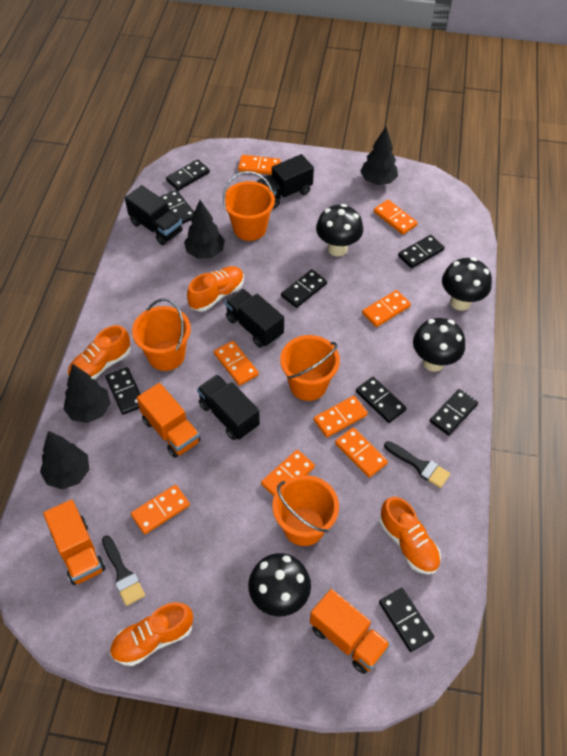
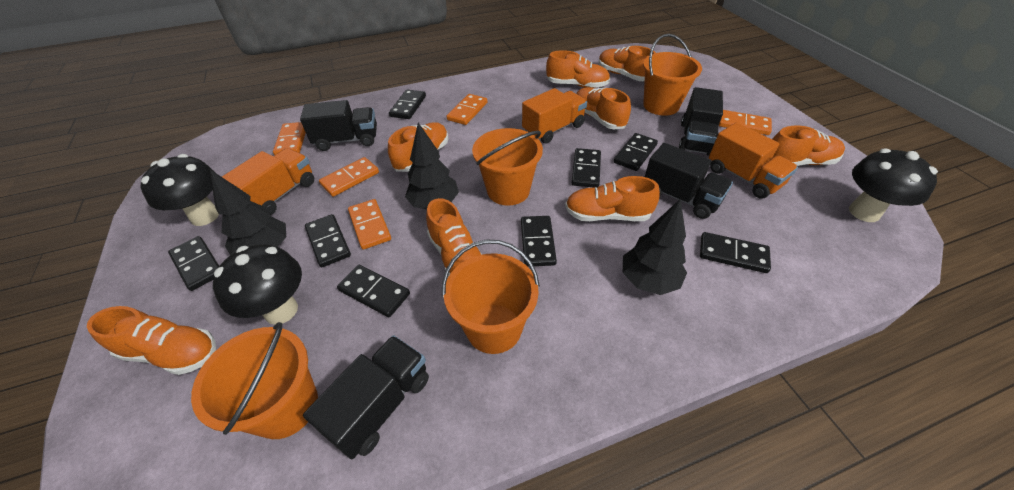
black brush: [102,535,145,606] [384,441,450,488] = 2 -> none = 0
black mushroom: [248,553,311,617] [316,204,363,257] [413,318,465,372] [442,257,492,310] = 4 -> [141,154,219,226] [213,244,302,325] [849,148,938,222] = 3
black tree: [40,431,89,489] [63,364,111,423] [184,200,225,259] [360,127,398,185] = 4 -> [210,170,286,255] [405,122,459,209] [623,199,687,295] = 3
orange domino: [131,485,190,534] [214,341,259,386] [238,155,281,175] [261,450,315,496] [314,396,368,437] [335,427,388,478] [362,290,411,327] [374,200,418,235] = 8 -> [273,122,306,155] [319,157,379,197] [348,199,391,249] [447,94,488,125] [719,110,772,135] = 5
orange shoe: [67,325,131,379] [110,602,193,666] [187,266,244,312] [379,497,441,574] = 4 -> [87,306,216,375] [388,122,448,172] [426,198,483,277] [546,50,610,88] [565,176,660,221] [576,87,631,129] [599,46,656,81] [772,125,845,166] = 8

